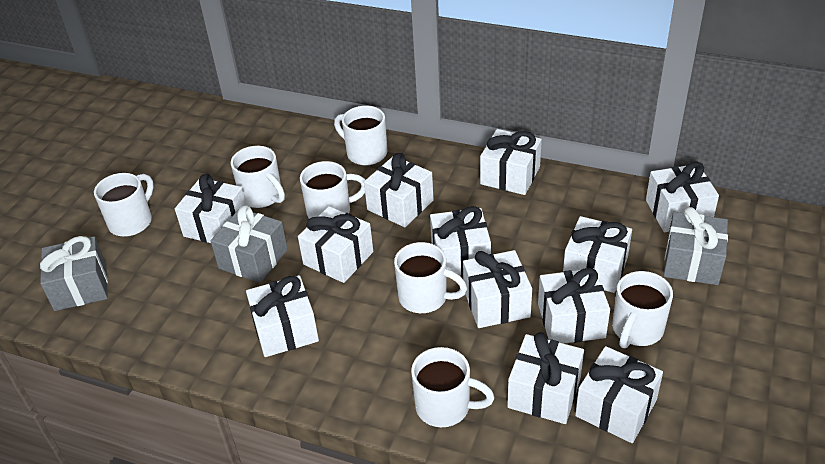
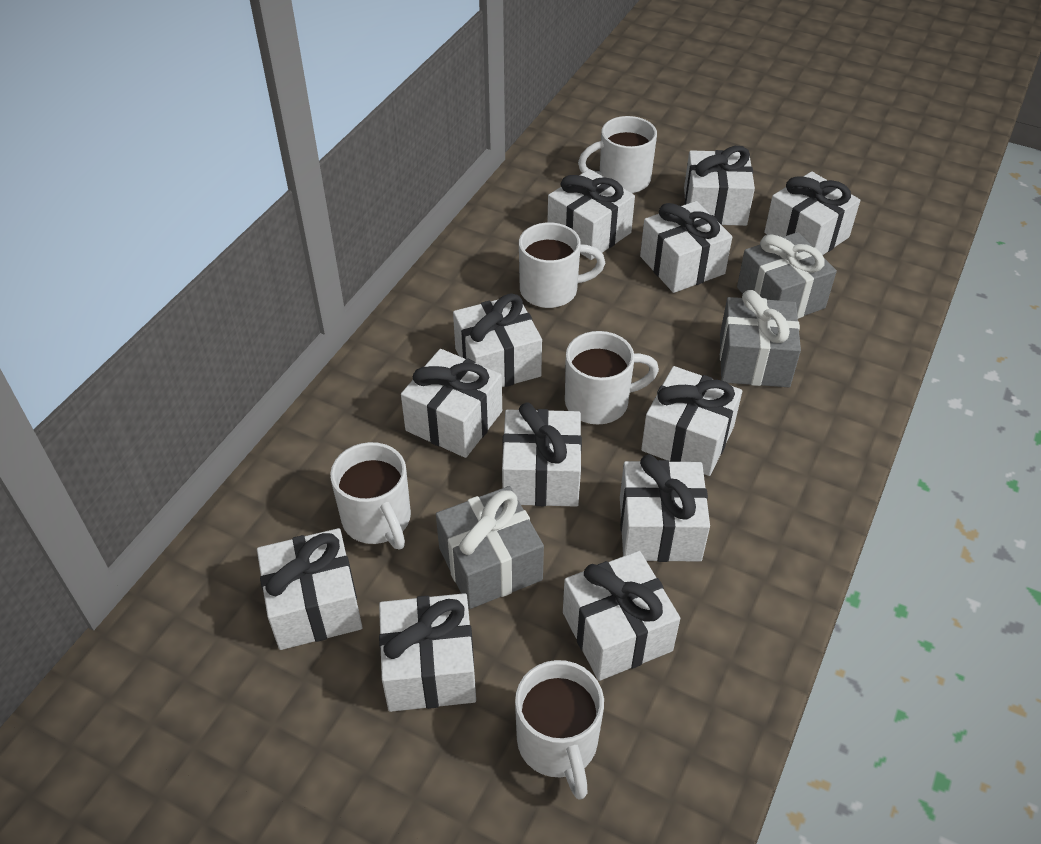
white mug: [94,173,154,237] [231,146,285,208] [300,161,365,219] [334,106,388,165] [394,242,467,313] [411,347,495,427] [612,271,673,348] = 7 -> [330,442,411,550] [515,660,604,800] [519,222,605,308] [565,331,659,425] [578,116,657,193] = 5

